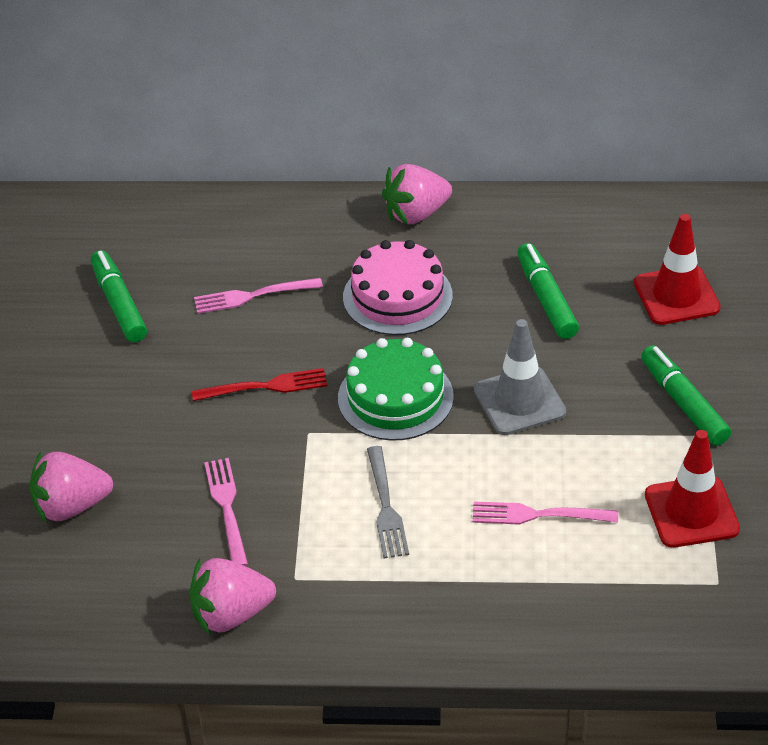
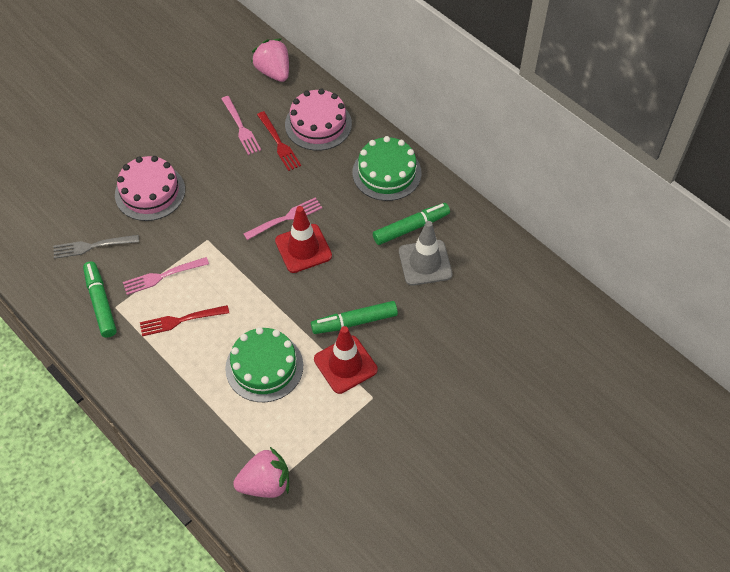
green cake: [338,338,454,441] = 1 -> [225,327,303,402] [352,136,422,201] = 2
pink cake: [343,240,453,335] = 1 -> [115,156,185,221] [285,88,352,151] = 2
pink strawberry: [29,451,113,523] [190,558,276,635] [382,164,452,224] = 3 -> [233,447,289,498] [251,39,289,82] = 2
red fork: [192,368,327,401] = 1 -> [140,305,229,336] [257,111,301,171] = 2

